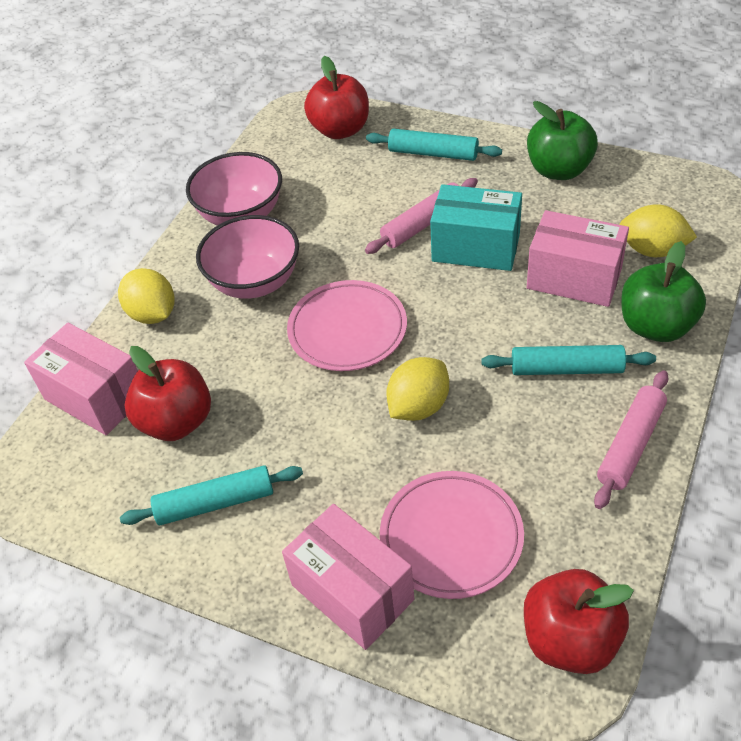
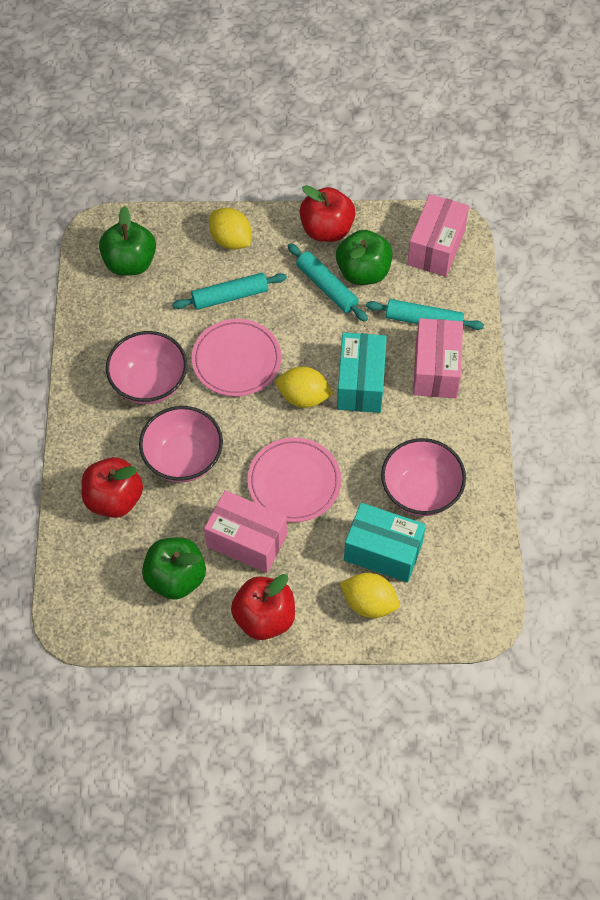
green apple: [527,101,598,180] [622,241,706,342] = 2 -> [99,206,156,276] [142,537,206,600] [336,230,393,285] = 3
pink bowl: [186,152,282,226] [196,215,299,299] = 2 -> [106,331,187,404] [139,406,223,482] [381,438,466,516] = 3
pink rolling pin: [365,178,478,254] [594,370,668,509] = 2 -> none = 0
turquoise box: [430,184,522,271] = 1 -> [337,332,387,413] [344,503,426,583] = 2

